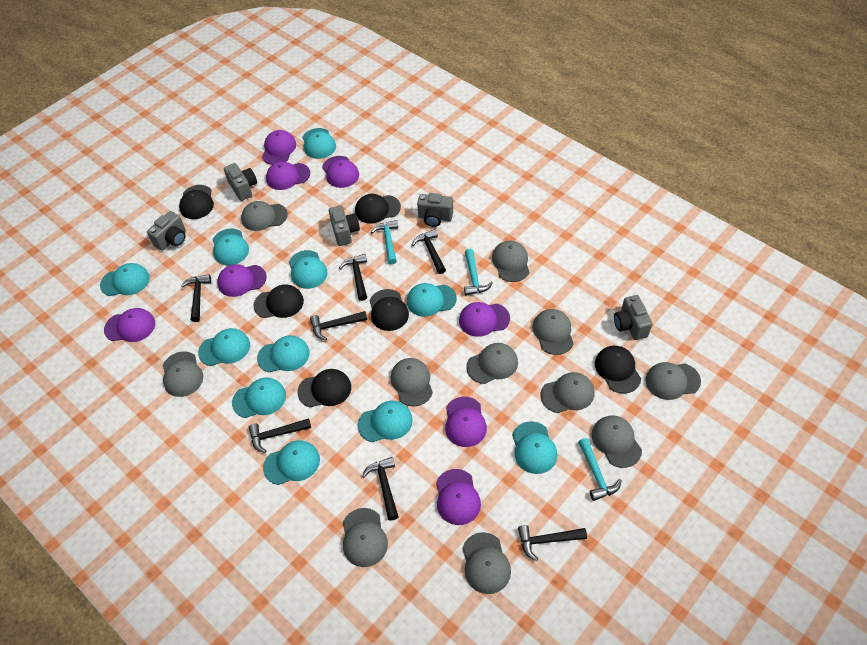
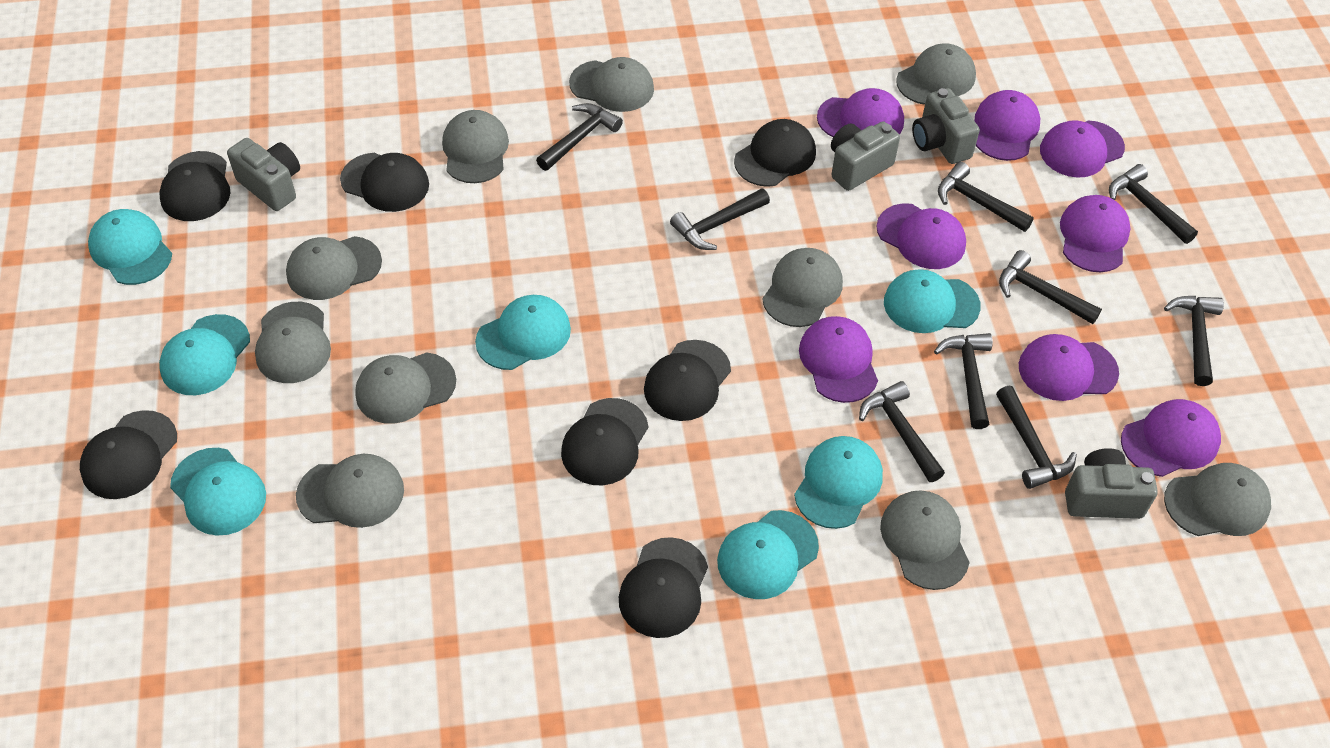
black cap: [179,185,214,219] [253,284,304,318] [298,369,351,407] [355,194,401,224] [369,289,409,331] [595,346,641,394] = 6 -> [80,410,177,499] [159,151,231,221] [340,153,429,212] [561,398,649,485] [619,537,708,638] [644,340,731,421] [734,119,816,187] = 7
black hammer: [181,274,211,322] [248,418,311,453] [310,311,367,340] [339,254,367,301] [362,457,399,521] [412,229,446,274] [518,525,587,561] = 7 -> [536,103,623,171] [670,188,770,250] [859,381,945,482] [934,333,993,429] [938,162,1034,232] [996,386,1077,489] [999,250,1102,324] [1109,164,1198,244] [1164,296,1224,386] = 9
grey camera: [147,211,186,251] [224,163,257,201] [329,205,360,246] [417,193,453,227] [614,295,652,340] = 5 -> [227,138,300,211] [831,121,900,191] [912,88,980,164] [1065,448,1158,519] = 4
grey cap: [163,352,203,397] [241,201,288,231] [343,508,388,567] [390,358,433,406] [462,532,511,594] [466,343,518,384] [492,241,529,282] [532,309,574,355] [540,372,594,413] [591,415,642,468] [645,362,701,400] = 11 -> [255,302,331,383] [286,236,382,300] [296,454,404,528] [355,352,456,424] [442,110,509,183] [569,57,654,112] [762,248,843,327] [880,490,970,590] [896,43,976,105] [1164,463,1271,536] = 10
turquoise cap: [100,263,150,296] [198,328,250,366] [213,229,249,265] [232,377,286,418] [257,335,309,372] [263,440,320,485] [289,250,328,289] [302,128,336,159] [357,401,413,442] [407,283,457,317] [512,421,557,474] = 11 -> [88,209,172,285] [159,314,250,395] [170,448,266,536] [475,295,571,370] [717,510,819,599] [794,436,883,529] [884,269,981,333] = 7
turquoise hammer: [371,220,398,265] [464,249,493,296] [578,438,622,501] = 3 -> none = 0

